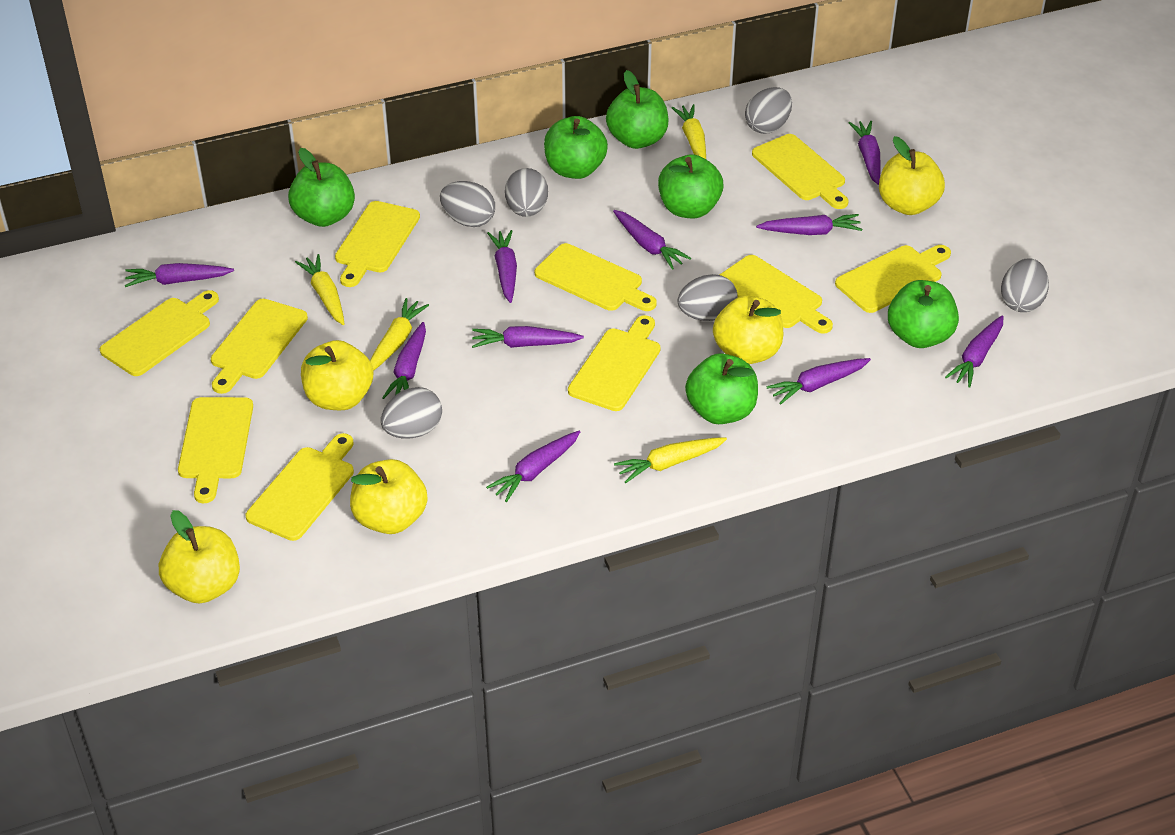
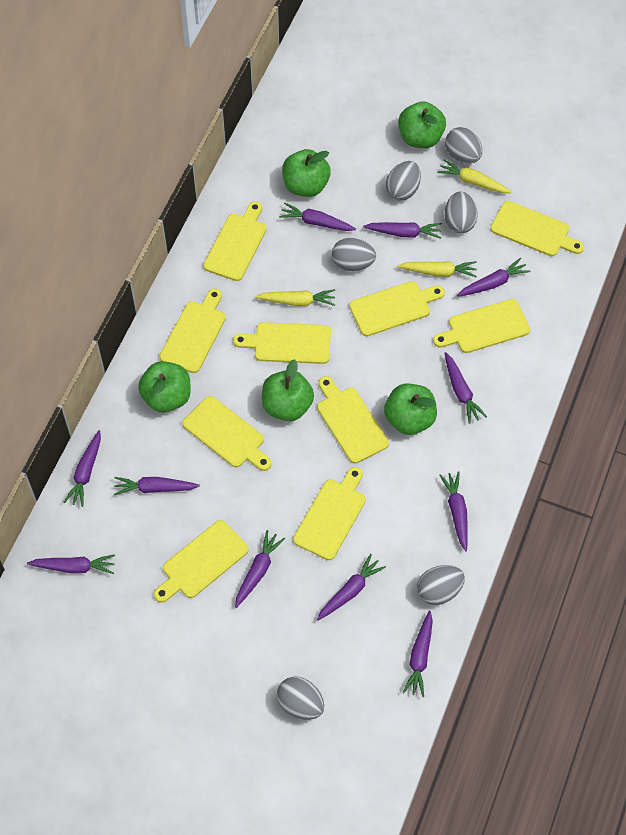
green apple: [288,148,355,227] [544,116,608,179] [606,70,669,149] [658,154,724,218] [685,353,758,424] [888,280,959,348] = 6 -> [138,361,191,412] [262,359,314,421] [282,149,331,197] [384,384,437,435] [398,101,446,148] = 5
purple carrot: [125,263,234,287] [382,322,426,399] [472,326,584,348] [486,431,580,502] [487,230,517,303] [613,210,691,270] [756,214,862,235] [767,358,871,405] [849,121,881,185] [945,315,1004,388] = 10 -> [27,554,115,574] [64,430,101,507] [114,477,200,496] [235,530,285,608] [279,203,356,231] [317,554,386,621] [363,222,442,239] [402,611,433,697] [439,472,468,552] [444,352,487,424] [457,258,530,297] = 11
yellow apple: [159,510,240,604] [301,340,373,410] [350,459,427,534] [713,296,783,364] [879,136,945,215] = 5 -> none = 0
yellow carrot: [295,254,344,325] [370,298,429,371] [614,437,727,483] [672,104,706,159] = 4 -> [255,289,335,306] [397,261,477,277] [437,159,512,193] = 3

